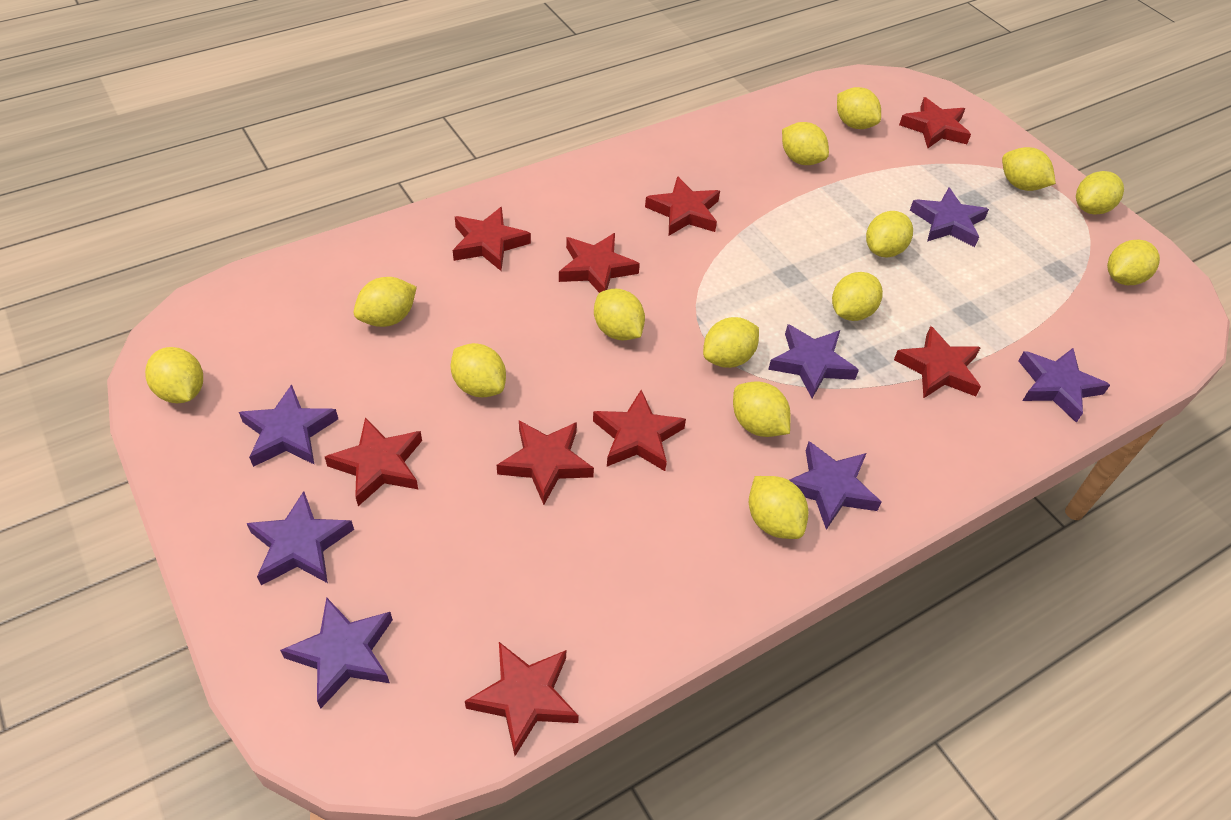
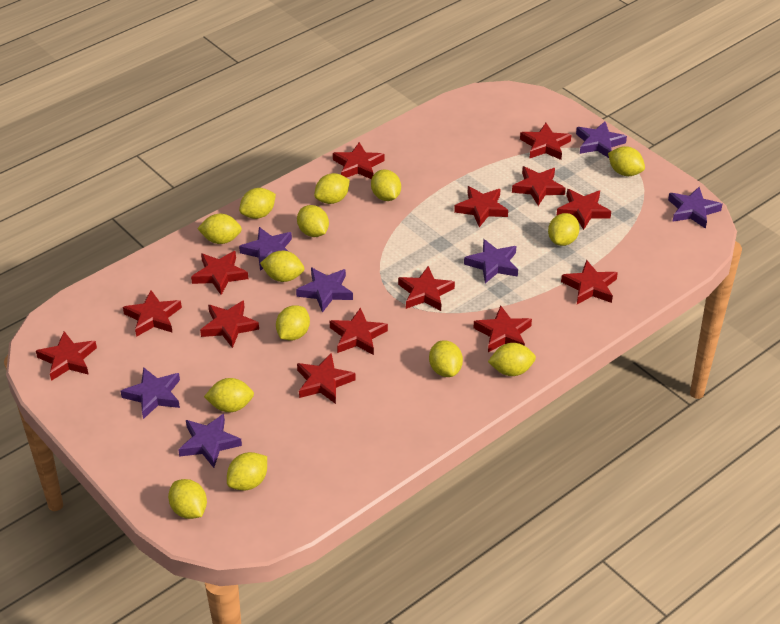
red star: [325,418,422,506] [453,207,531,271] [465,642,579,756] [497,421,594,505] [559,233,640,293] [593,390,686,471] [645,176,720,236] [894,326,981,399] [899,97,971,148] = 9 -> [36,331,97,381] [123,290,182,337] [191,251,248,295] [200,300,259,348] [297,353,356,404] [330,308,388,355] [333,142,384,179] [398,266,455,311] [454,186,508,227] [474,306,532,352] [512,166,566,206] [520,123,571,160] [556,189,611,230] [561,260,618,304] = 14

